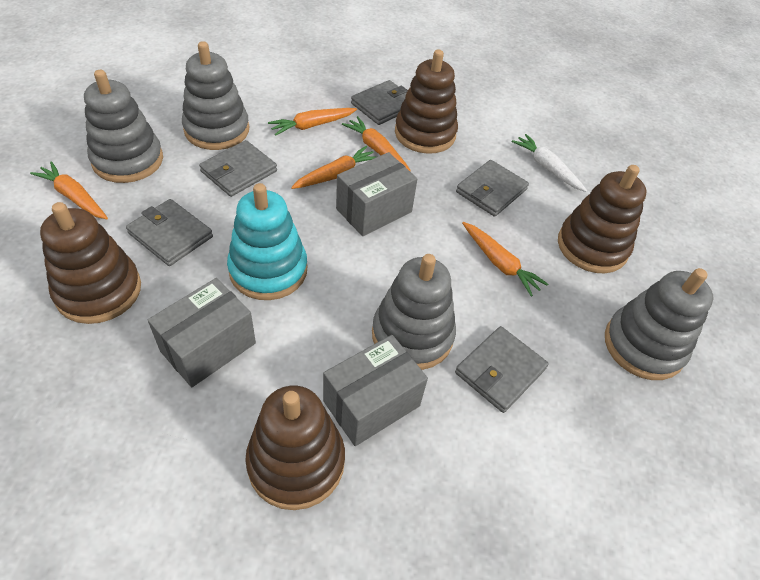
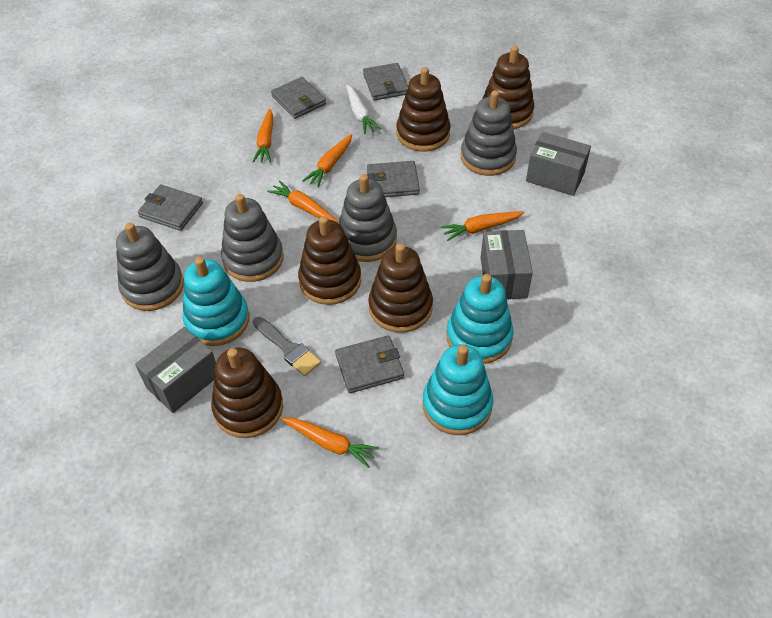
brown stacking toy: [40,202,141,324] [245,386,345,510] [395,49,458,154] [558,165,647,273] = 4 -> [211,348,283,438] [298,216,361,305] [368,243,433,333] [396,67,451,152] [482,46,534,129] = 5
grey brush: none = 0 -> [253,317,321,376] = 1
turquoise stacking toy: [227,183,307,300] = 1 -> [183,257,249,346] [423,344,493,435] [446,274,514,364] = 3

